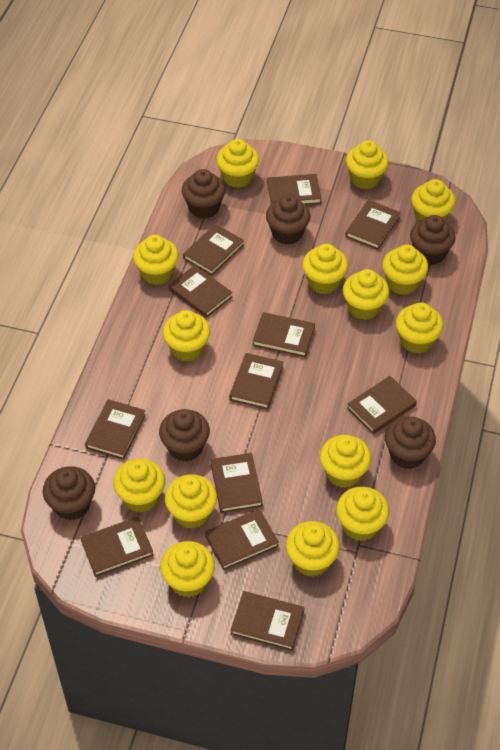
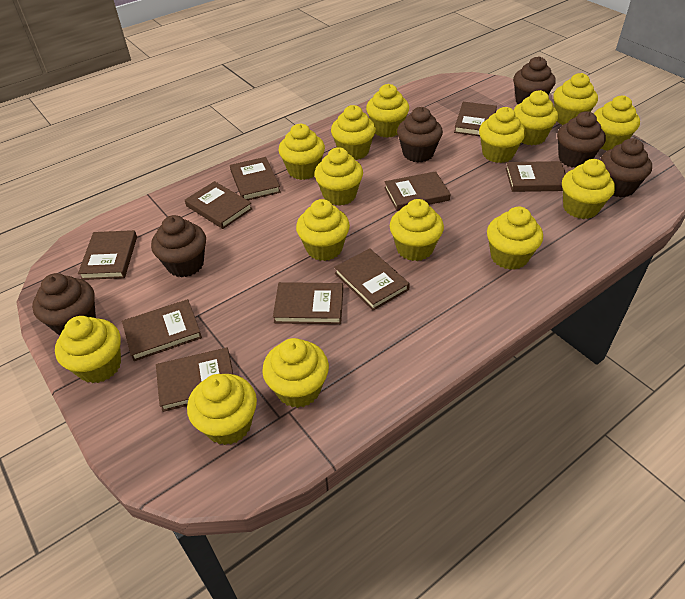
brown book: [80,517,154,577] [85,399,146,460] [168,265,233,318] [183,224,244,275] [205,509,279,570] [211,453,263,513] [229,353,284,410] [230,591,304,651] [253,312,315,357] [267,174,322,205] [345,200,401,250] [347,376,417,434] = 12 -> [78,230,137,280] [122,299,202,361] [156,347,233,412] [185,181,253,229] [230,157,281,200] [273,282,343,324] [334,248,410,310] [384,171,450,211] [454,102,497,136] [506,161,566,192] = 10

